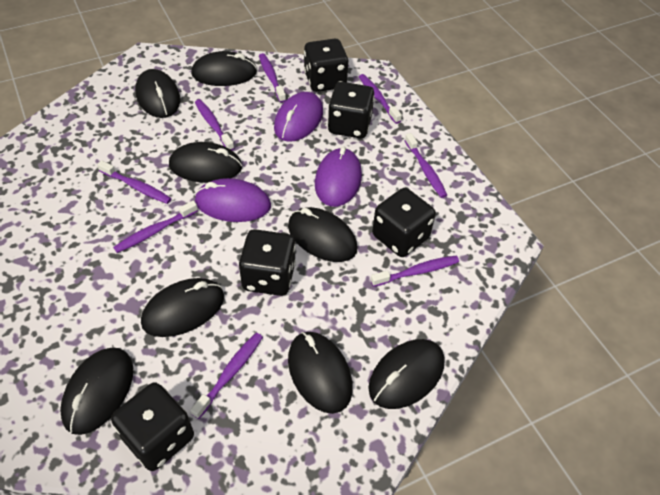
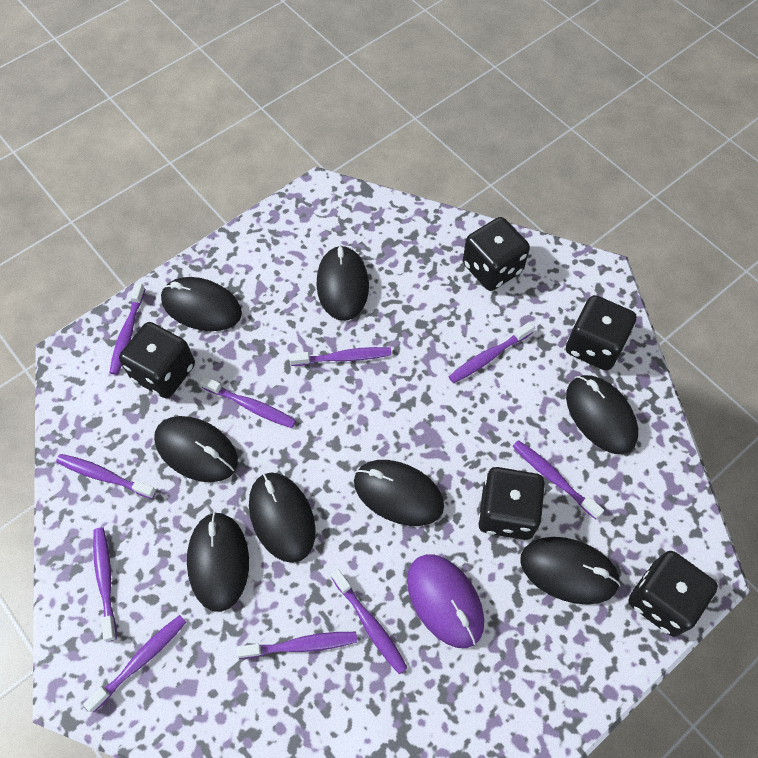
purple mouse: [194,178,271,222] [274,92,323,142] [315,146,362,207] = 3 -> [407,554,484,648] = 1
purple toothbrush: [97,160,172,204] [113,201,198,253] [190,333,263,419] [195,99,234,151] [259,53,286,103] [359,74,402,124] [371,256,459,287] [405,133,447,198] = 8 -> [56,454,156,499] [83,615,186,713] [93,527,117,642] [109,282,145,375] [200,376,296,428] [237,632,357,659] [289,347,392,366] [331,569,408,674] [448,322,534,383] [512,440,604,519] = 10

